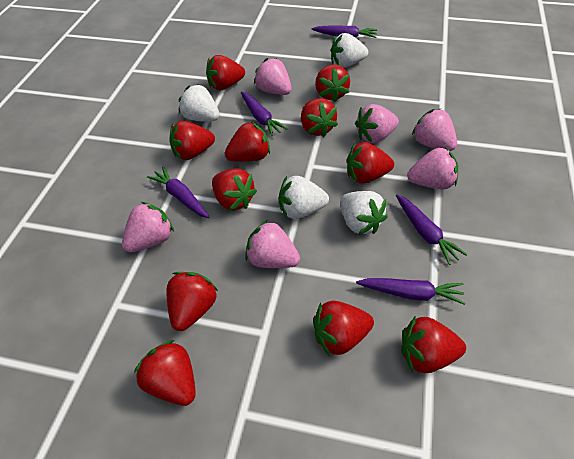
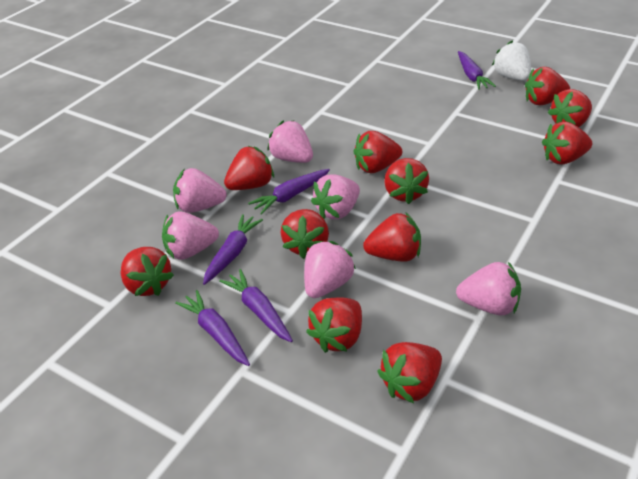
white strawberry: [179,84,220,121] [279,176,329,219] [331,33,368,68] [340,191,388,235] = 4 -> [492,41,531,81] = 1

